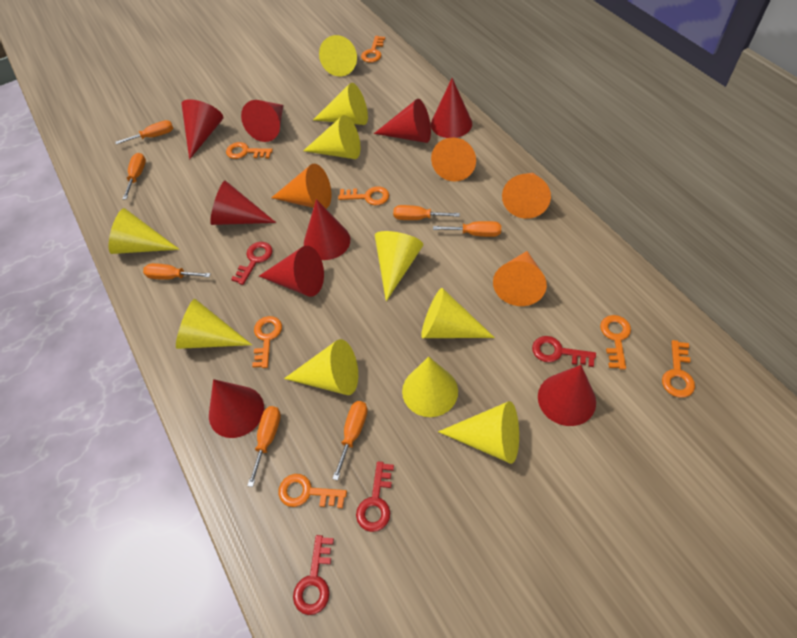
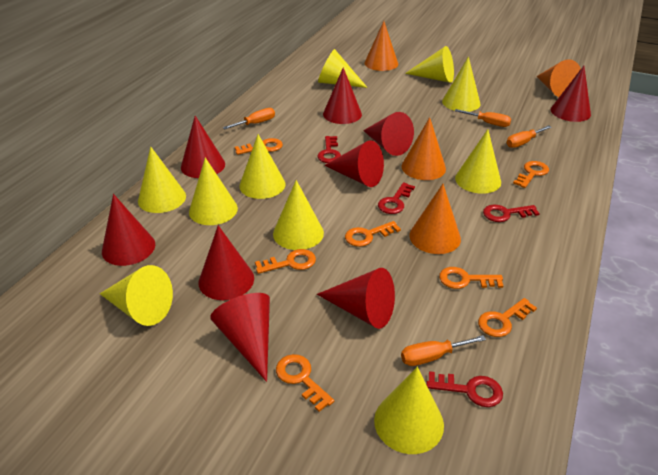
orange screwdriver: [115,120,173,144] [123,153,146,199] [143,263,211,280] [247,406,281,487] [332,401,368,481] [393,205,460,220] [433,221,501,237] = 7 -> [223,108,275,129] [401,335,486,366] [455,109,511,127] [506,125,552,148] = 4

